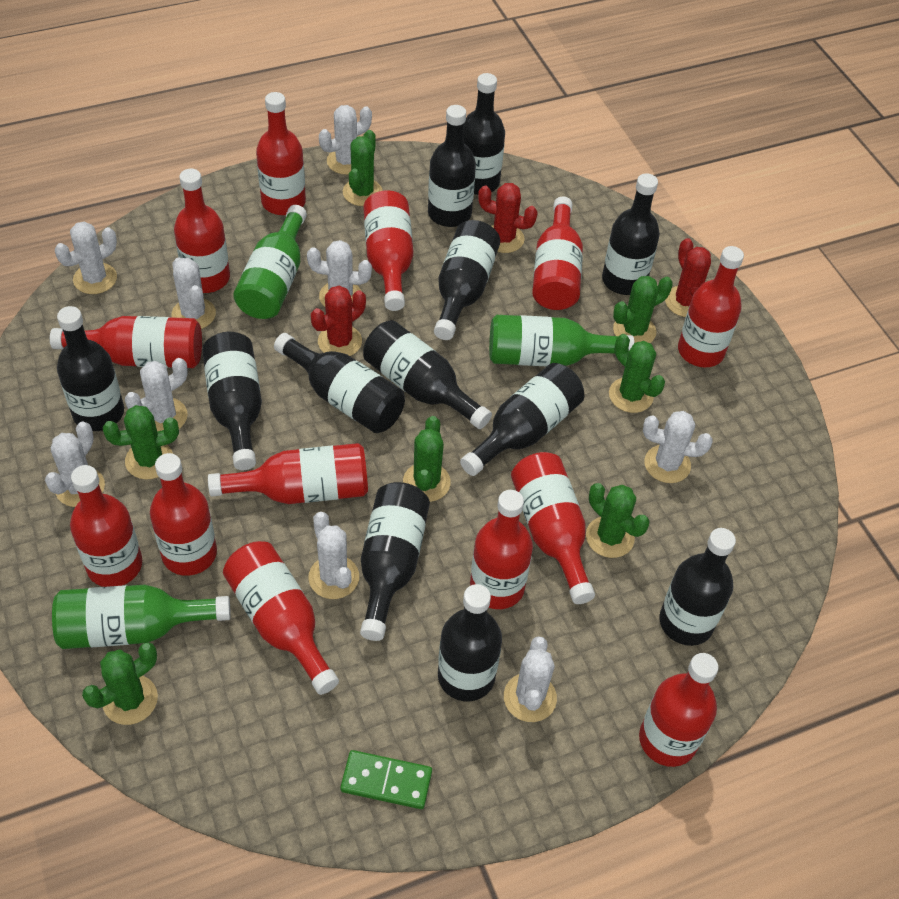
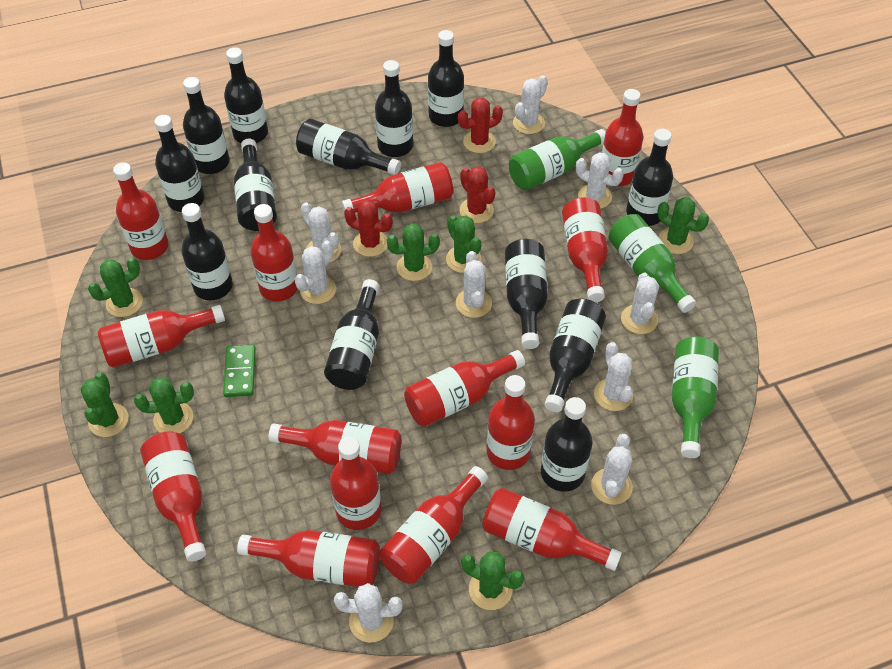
black bottle: [57,306,124,431] [202,332,262,470] [274,333,405,433] [360,482,430,641] [363,320,492,429] [428,105,476,227] [434,220,500,340] [438,584,502,701] [460,363,584,476] [463,73,505,195] [602,173,660,295] [659,528,736,646] = 12 -> [154,115,204,212] [181,203,233,300] [183,77,230,174] [224,48,268,143] [234,139,277,231] [296,119,401,175] [324,279,379,390] [375,60,413,157] [428,30,464,127] [505,239,548,349] [541,397,593,492] [545,299,606,412] [626,129,673,226] = 13
red bottle: [50,316,202,368] [70,465,142,587] [150,453,217,576] [174,169,230,293] [208,443,368,504] [223,541,339,695] [256,92,306,215] [364,190,414,311] [470,490,533,609] [511,452,595,604] [532,197,583,310] [639,653,718,767] [678,246,744,367] = 13 -> [98,305,225,368] [113,162,169,260] [140,431,206,561] [237,530,380,587] [250,204,298,301] [269,420,401,474] [330,437,381,530] [342,162,453,213] [380,466,488,584] [404,350,525,427] [482,488,622,571] [486,375,535,470] [562,197,608,303] [602,89,643,186] = 14

